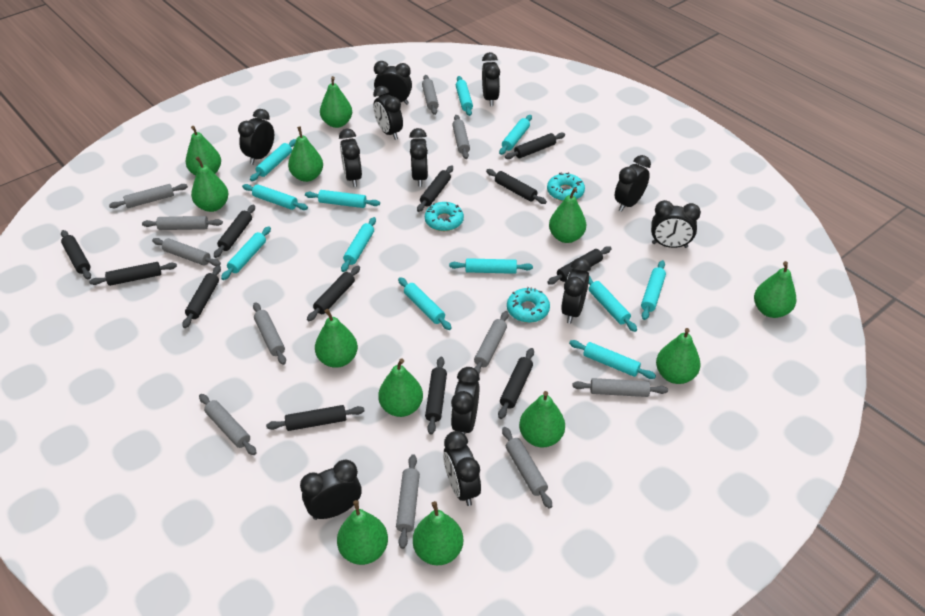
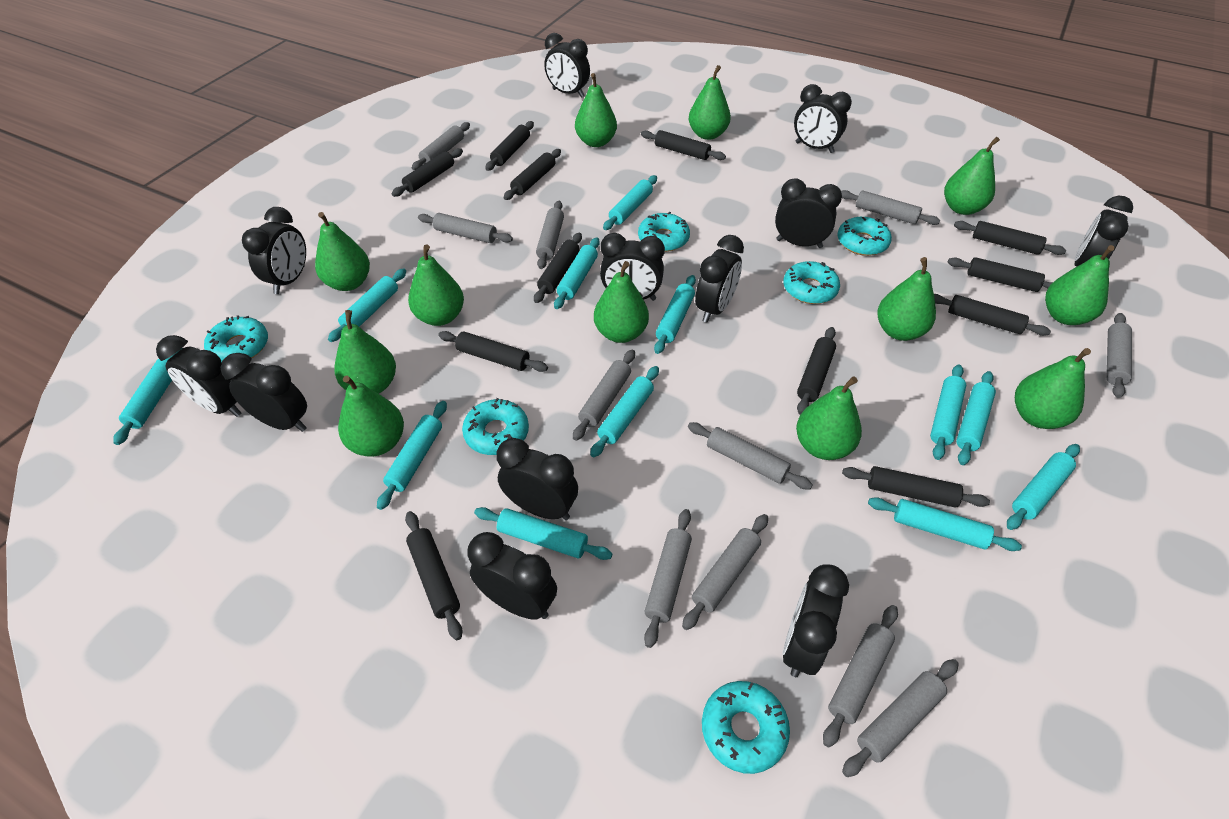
turquoise donut: [425,202,464,231] [507,287,550,323] [547,172,585,201] = 3 -> [204,315,268,362] [462,398,529,455] [638,212,690,252] [702,681,790,774] [783,261,840,304] [838,217,892,256] = 6

